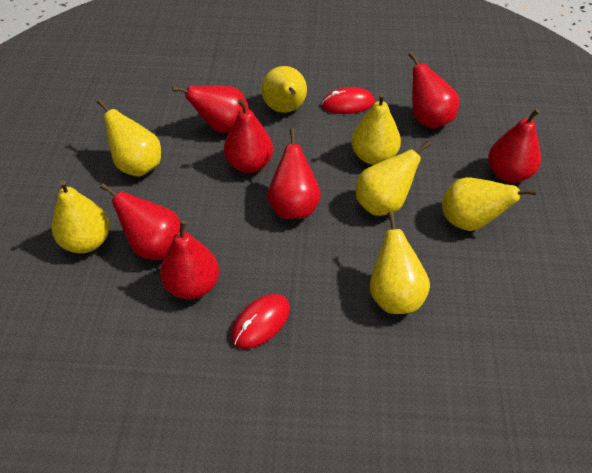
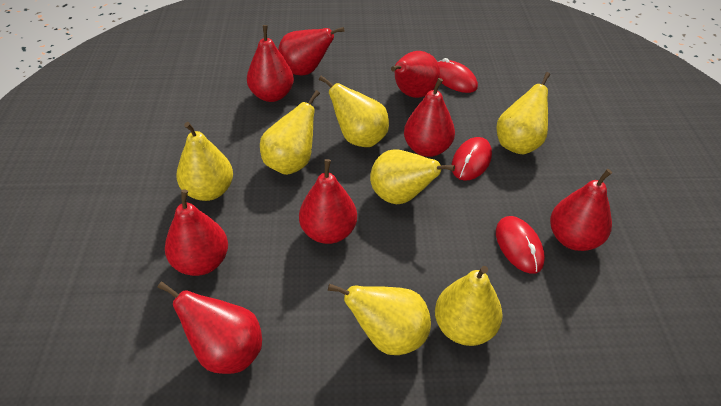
red mouse: [231,294,290,349] [321,87,375,114] = 2 -> [438,58,478,93] [451,137,492,181] [496,216,545,274] = 3
red pear: [100,183,180,260] [160,220,219,299] [173,86,249,133] [224,99,273,173] [268,129,321,219] [408,52,459,129] [488,109,541,183] = 7 -> [158,282,262,374] [165,190,228,276] [247,25,294,102] [278,27,344,76] [299,159,357,244] [391,51,440,98] [404,78,455,157] [550,169,612,251] = 8

